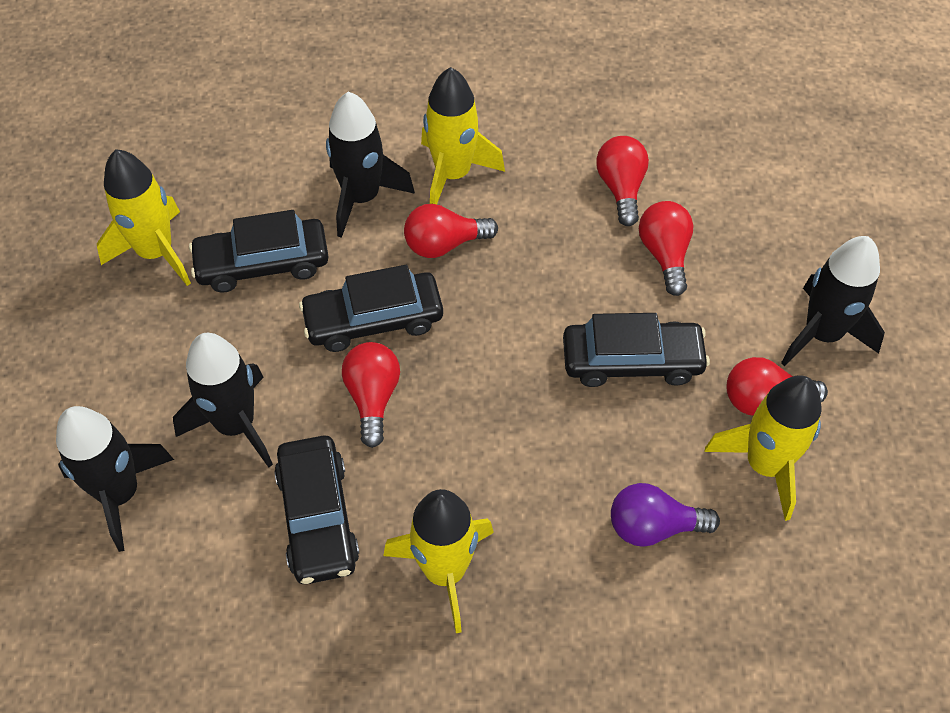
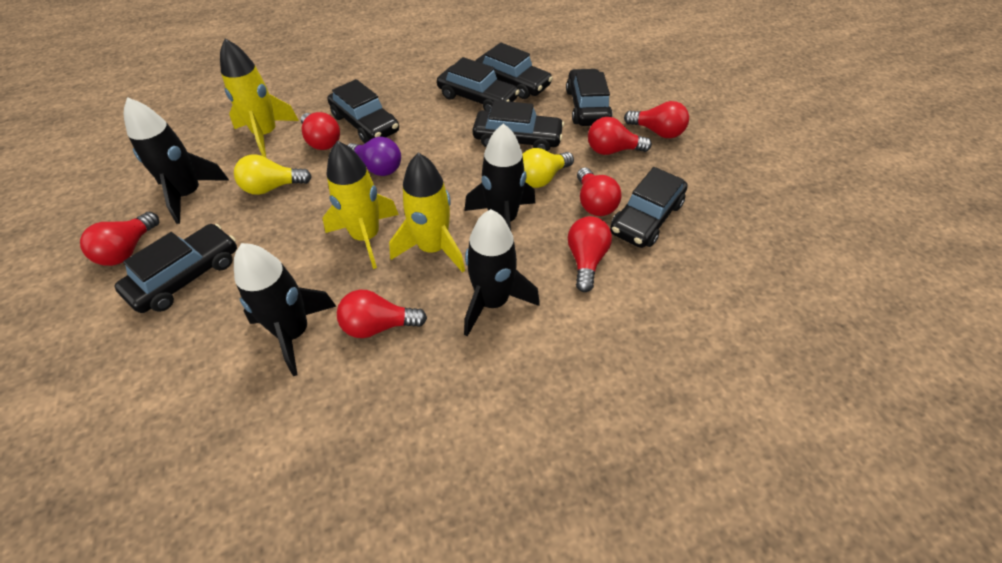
black car: [189,210,329,293] [274,436,359,584] [299,265,443,352] [563,313,710,387] = 4 -> [114,224,237,313] [327,79,399,143] [437,57,520,111] [472,100,564,151] [475,42,553,99] [566,69,613,126] [610,167,688,248] = 7
red light bulb: [342,342,400,448] [404,204,498,258] [596,136,649,226] [639,201,693,296] [727,357,828,416] = 5 -> [80,212,159,266] [301,112,340,150] [337,290,427,338] [568,216,612,292] [577,168,621,216] [588,117,652,155] [624,101,689,138] = 7
yellow light bulb: none = 0 -> [234,155,312,195] [522,148,574,188] = 2
yellow rocket: [97,149,191,286] [383,489,494,633] [421,67,505,204] [704,375,822,521] = 4 -> [220,38,299,158] [322,141,399,269] [389,153,465,273] = 3

